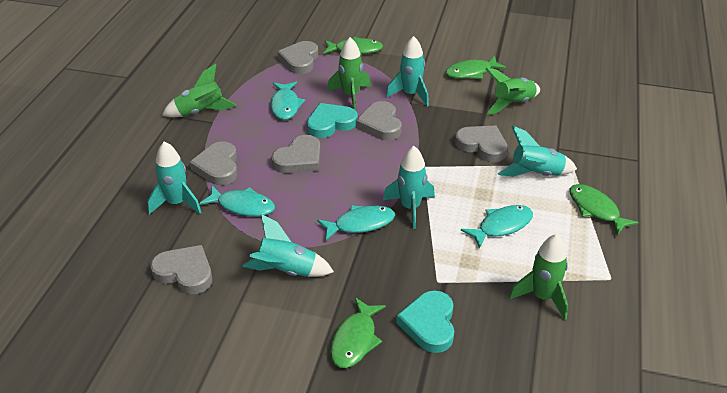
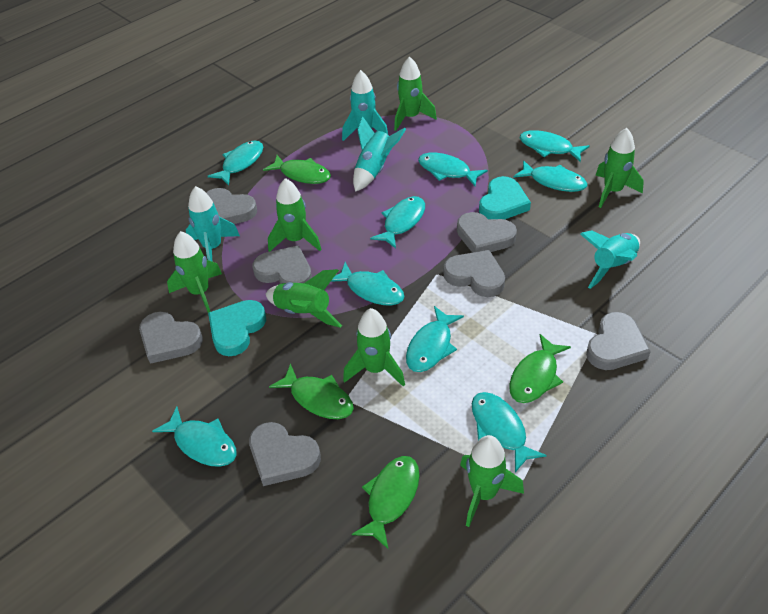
green rocket: [162,64,236,117] [327,37,371,110] [485,68,540,115] [509,234,568,320] = 4 -> [167,231,222,313] [266,269,342,328] [268,178,322,252] [343,308,405,387] [394,56,437,131] [460,435,524,527] [595,128,644,208] = 7
grey heart: [150,245,212,294] [190,142,238,185] [272,135,321,173] [277,41,318,74] [356,101,402,140] [455,125,508,162] = 6 -> [139,312,203,364] [206,188,257,224] [249,422,321,486] [252,245,312,284] [444,250,505,297] [457,212,517,253] [586,312,651,370] = 7
turquoise fish: [199,186,275,216] [270,82,305,120] [317,205,395,240] [461,205,533,249] = 4 -> [152,406,237,467] [208,140,263,185] [331,262,405,306] [370,196,425,249] [406,306,464,372] [418,153,488,186] [472,392,547,472] [513,160,587,192] [520,130,590,162] = 9
turquoise rocket: [147,141,202,214] [242,214,334,277] [383,146,435,229] [386,36,429,106] [498,126,577,177] = 5 -> [186,186,240,261] [342,70,388,141] [353,116,406,192] [580,230,640,289] = 4

